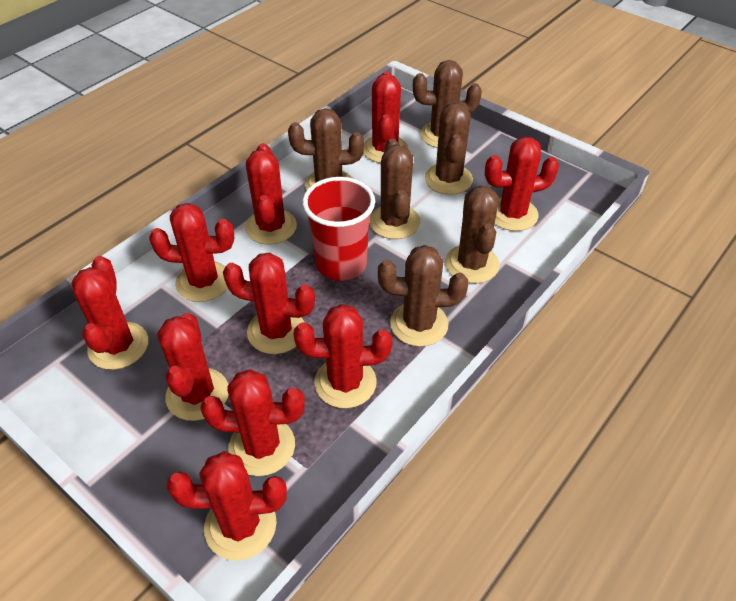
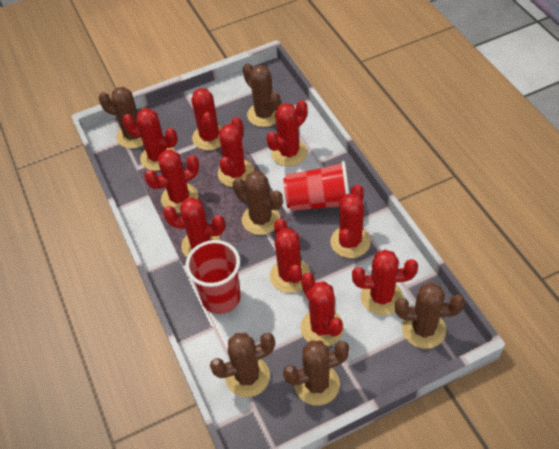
red cup: [302,177,375,281] = 1 -> [185,240,241,314] [283,161,349,211] = 2

